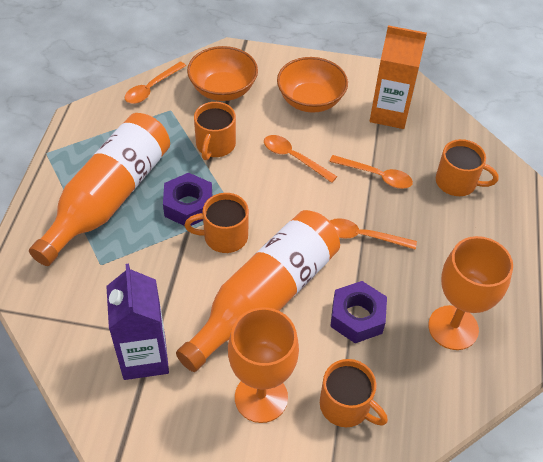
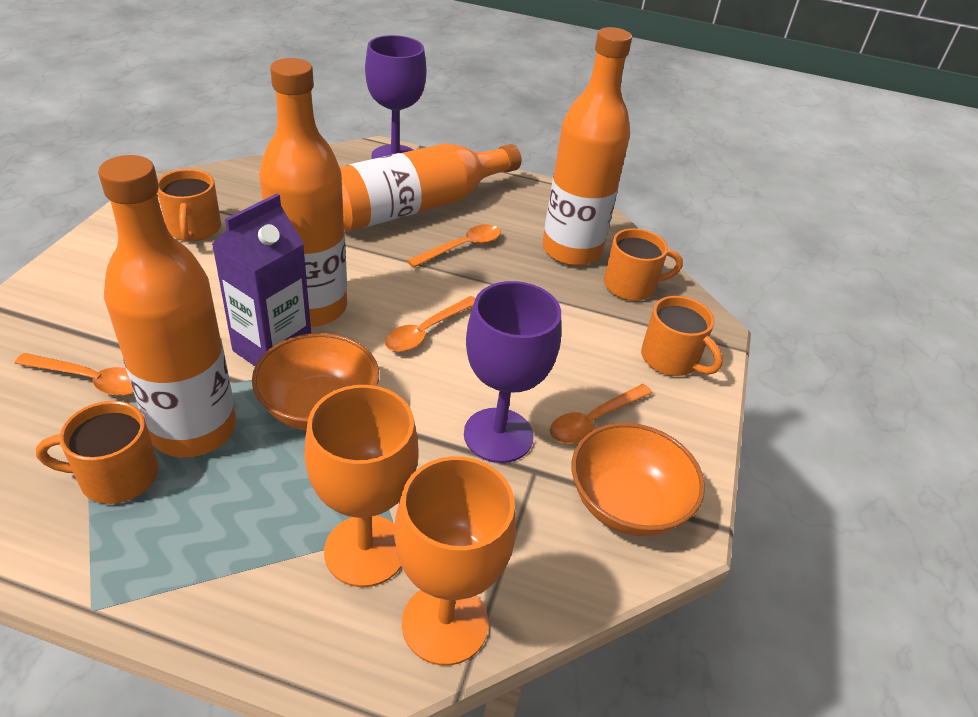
orange bottle: [29,113,170,266] [176,210,340,372] = 2 -> [98,155,236,457] [259,58,347,327] [340,143,521,232] [542,27,632,266] = 4
orange carton: [370,25,427,129] = 1 -> none = 0
purple goblet: none = 0 -> [365,35,426,159] [464,281,561,463] = 2
purple nut: [163,173,212,226] [330,281,387,343] = 2 -> none = 0

